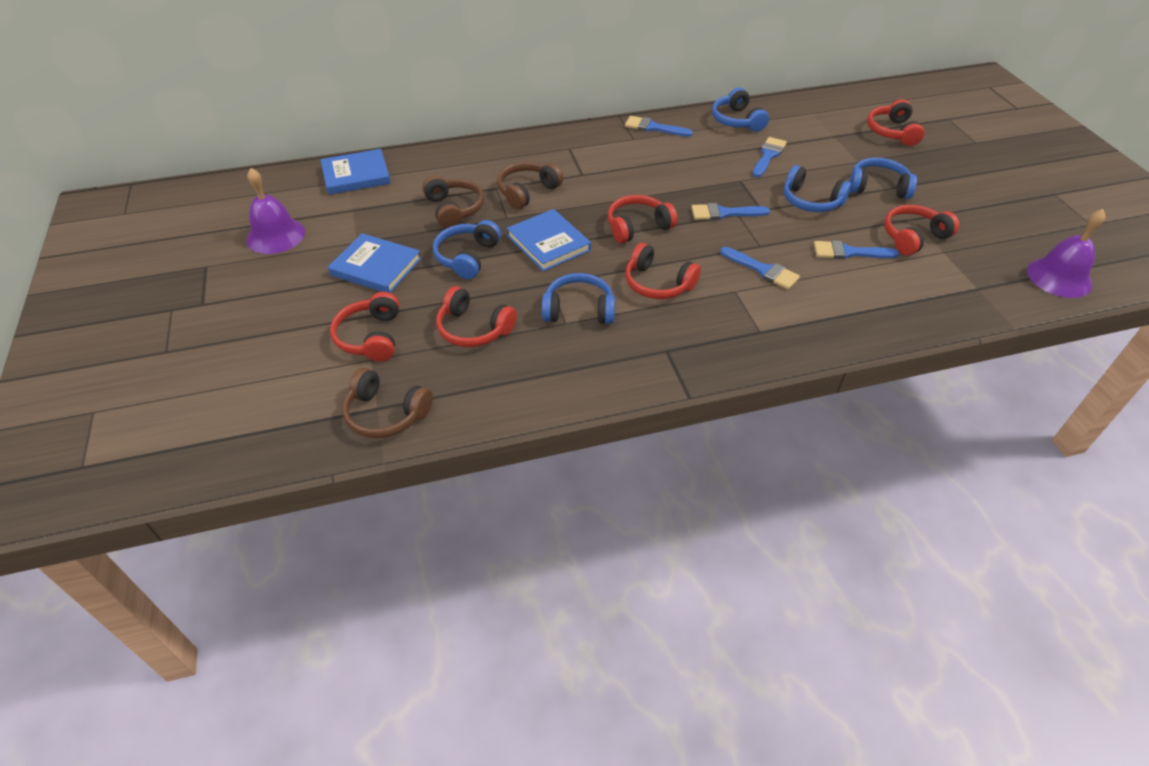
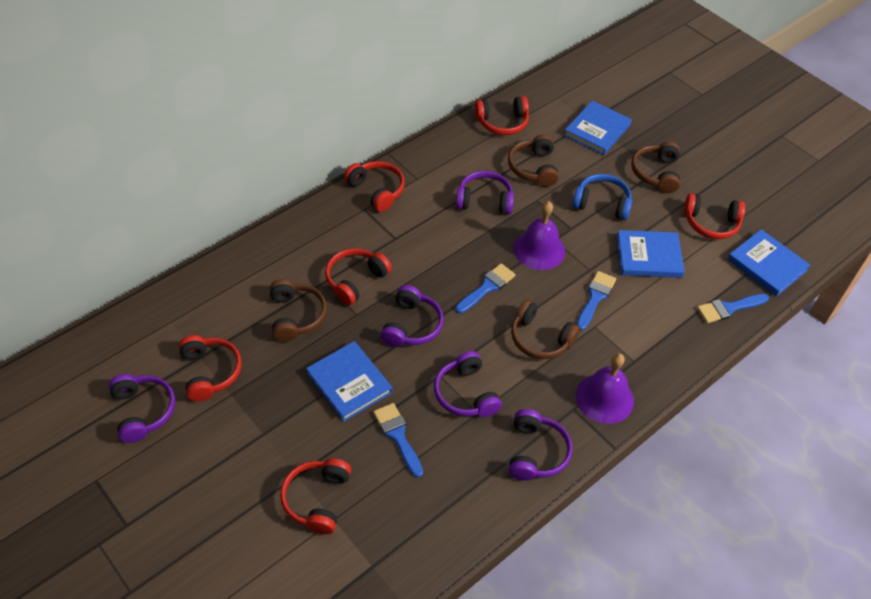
blue book: [321,149,391,195] [328,233,421,293] [506,209,591,271] = 3 -> [306,341,392,422] [564,101,632,155] [617,230,685,278] [727,229,810,296] = 4
blue brush: [625,116,693,137] [691,203,770,220] [720,247,800,289] [752,137,787,177] [814,240,899,259] = 5 -> [373,403,423,478] [455,263,516,314] [577,271,616,330] [697,294,769,323] = 4
blue headphones: [433,220,501,279] [542,273,615,324] [712,88,769,132] [784,165,852,212] [849,158,917,199] = 5 -> [573,174,632,220] = 1
brown headphones: [342,368,433,438] [423,175,484,228] [497,162,563,209] = 3 -> [270,279,327,342] [508,134,559,187] [511,300,580,359] [631,141,680,193] = 4
purple headphones: none = 0 -> [109,374,175,443] [380,285,444,347] [434,351,502,417] [456,171,514,214] [509,409,572,481] = 5

